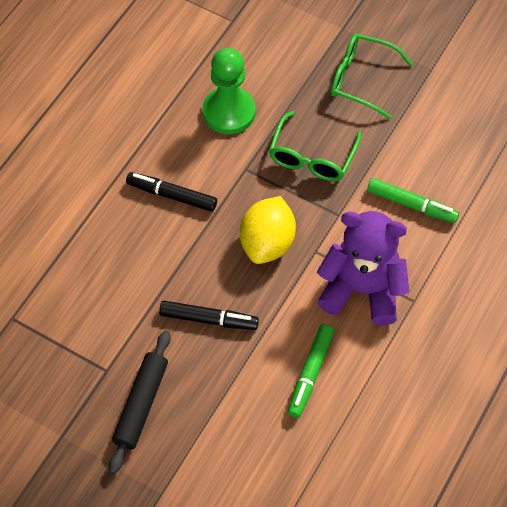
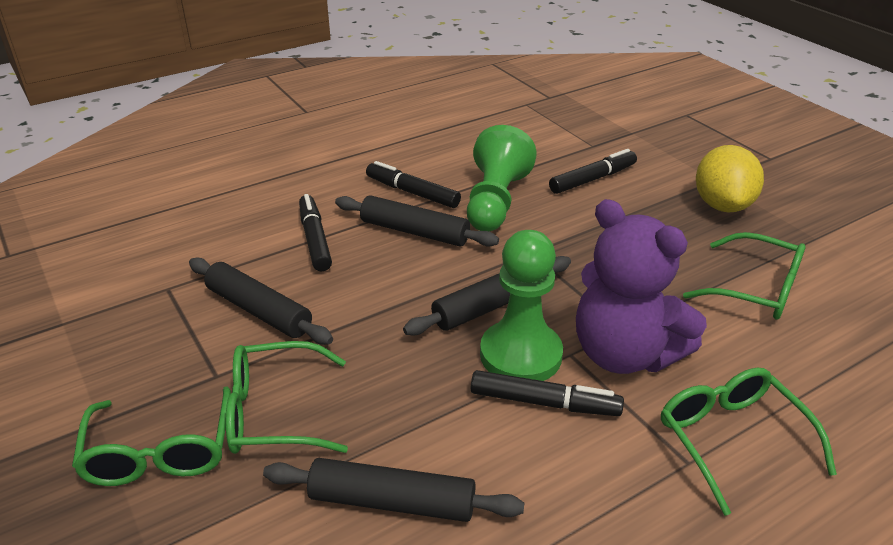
black marker: [126,172,217,212] [159,301,259,330] = 2 -> [299,194,332,271] [366,161,461,208] [471,370,624,416] [549,149,637,194] = 4
black rolling pin: [109,330,171,474] = 1 -> [189,258,333,345] [263,458,524,522] [335,195,499,247] [403,256,571,335] = 4
green glasses: [269,111,361,181] [331,34,413,119] = 2 -> [72,386,231,486] [226,341,348,454] [661,368,837,516] [683,232,806,320] = 4
green marker: [288,324,334,418] [367,178,459,223] = 2 -> none = 0
green pawn: [202,48,255,134] = 1 -> [467,125,537,231] [480,230,563,381] = 2

